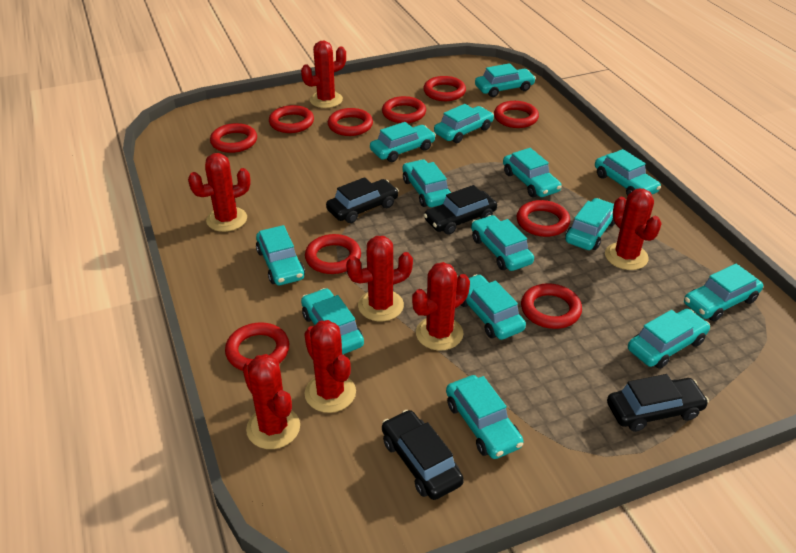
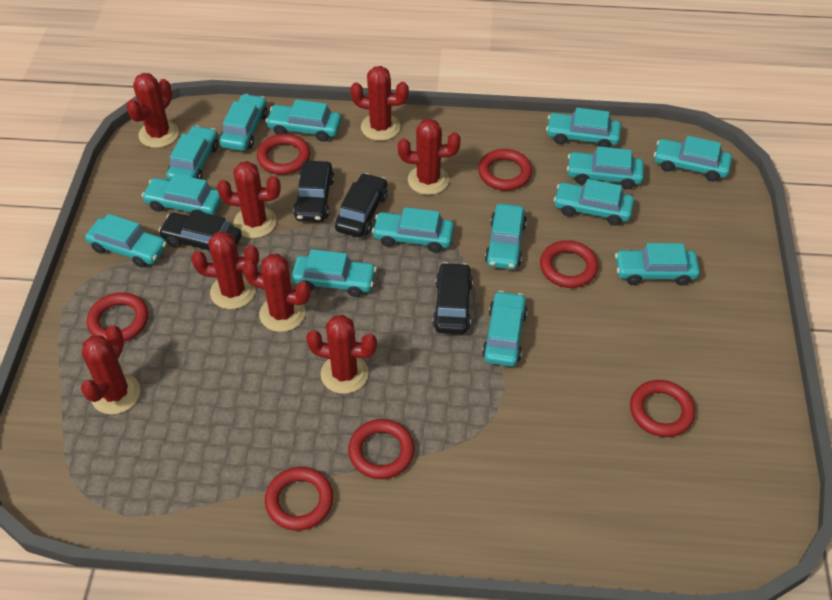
red cactus: [188,153,251,232] [243,354,300,449] [301,40,346,108] [304,320,356,413] [346,236,413,321] [412,262,470,350] [605,189,662,270] = 7 -> [81,325,140,414] [126,73,179,148] [191,231,259,309] [217,161,281,238] [242,254,311,332] [306,315,377,394] [350,66,409,141] [398,119,461,195] = 8
red ring: [210,123,257,153] [225,322,289,371] [269,105,314,133] [305,234,361,274] [328,108,373,136] [382,96,426,123] [423,76,466,101] [494,101,539,128] [517,200,570,237] [521,283,582,329] = 10 -> [87,292,148,342] [257,134,310,175] [265,467,333,531] [348,419,415,479] [478,149,532,191] [540,240,598,288] [630,380,695,437] = 7

